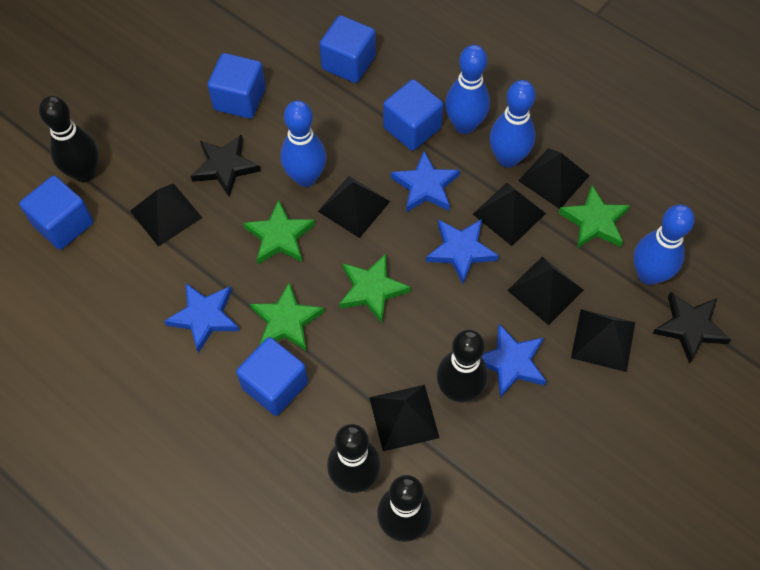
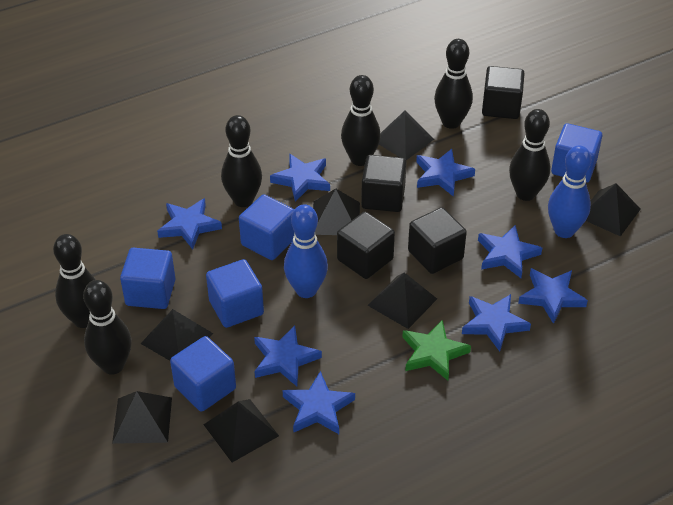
black bowling pin: [39,96,99,182] [327,424,381,493] [377,475,432,542] [437,330,488,402] = 4 -> [53,234,96,328] [83,280,132,375] [221,115,262,207] [341,75,381,166] [434,39,473,129] [509,109,550,201] = 6
black cube: none = 0 -> [337,212,395,279] [361,155,407,212] [408,207,467,274] [482,66,525,119] = 4
black star: [191,134,261,197] [652,292,731,364] = 2 -> none = 0
blue bowling pin: [280,100,326,187] [445,45,490,134] [490,80,536,167] [634,204,695,285] = 4 -> [284,204,328,298] [548,145,591,238] = 2
blue star: [164,283,239,353] [391,151,460,212] [426,219,499,284] [482,324,546,398] = 4 -> [157,198,222,249] [254,326,322,386] [270,154,330,202] [283,371,355,434] [416,149,475,197] [462,294,531,351] [478,225,542,278] [518,268,588,324] = 8
green star: [243,199,315,264] [250,282,324,352] [339,254,411,323] [559,185,630,248] = 4 -> [402,319,471,380] = 1

